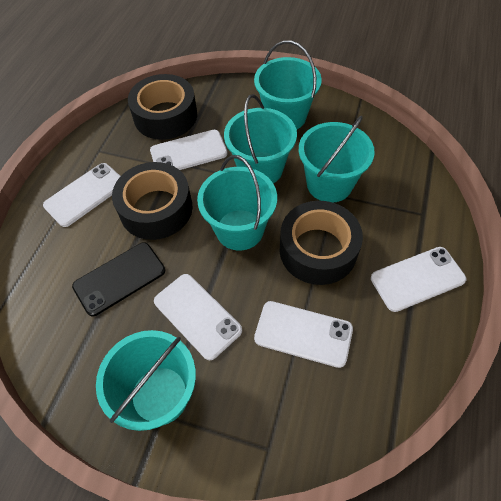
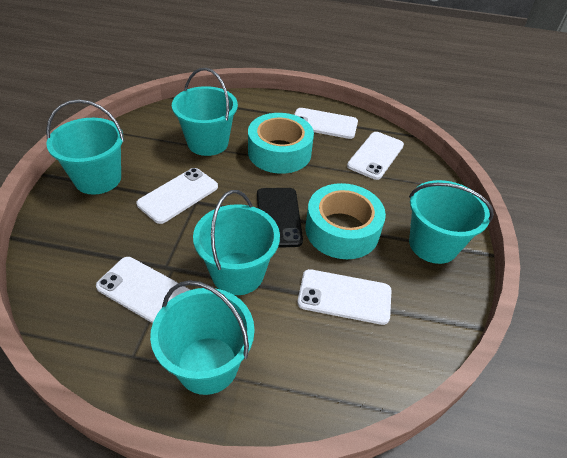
black tape: [112,162,193,240] [128,74,197,140] [280,201,363,285] = 3 -> none = 0
turquoise tape: none = 0 -> [248,113,314,174] [305,183,386,259] = 2

